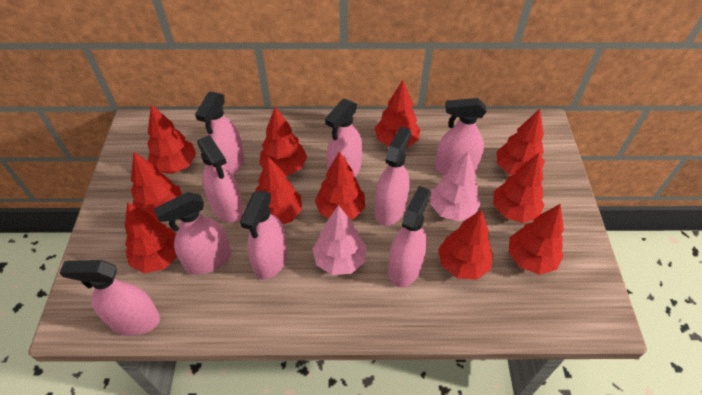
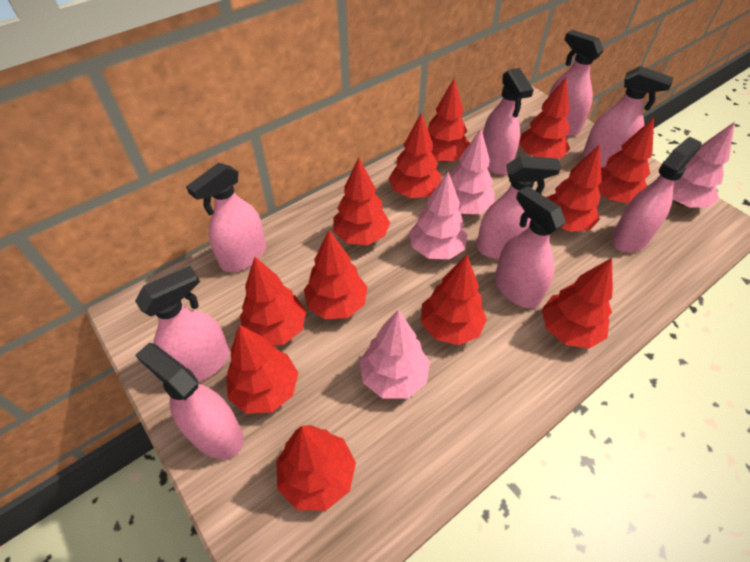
pink tree: [312,205,366,275] [430,151,481,221] = 2 -> [359,310,430,399] [409,172,468,259] [450,129,495,214] [673,122,735,208] = 4
red tree: [125,202,177,273] [131,151,182,222] [147,105,196,174] [255,156,302,224] [260,107,307,176] [315,151,365,219] [375,80,420,148] [438,209,493,280] [493,153,545,223] [496,109,545,175] [508,204,564,275] = 11 -> [226,325,298,414] [240,257,306,346] [276,425,356,511] [304,230,367,319] [333,158,390,245] [388,113,441,198] [421,255,487,345] [428,79,470,162] [519,77,570,159] [542,258,613,349] [546,144,602,232] [598,117,654,204] = 12

